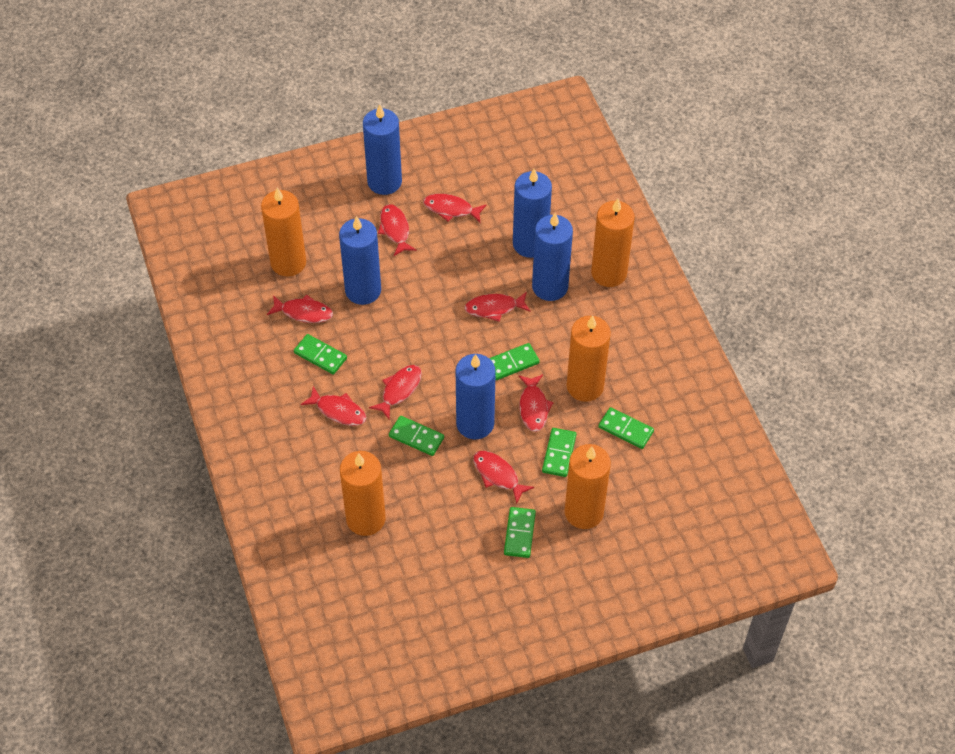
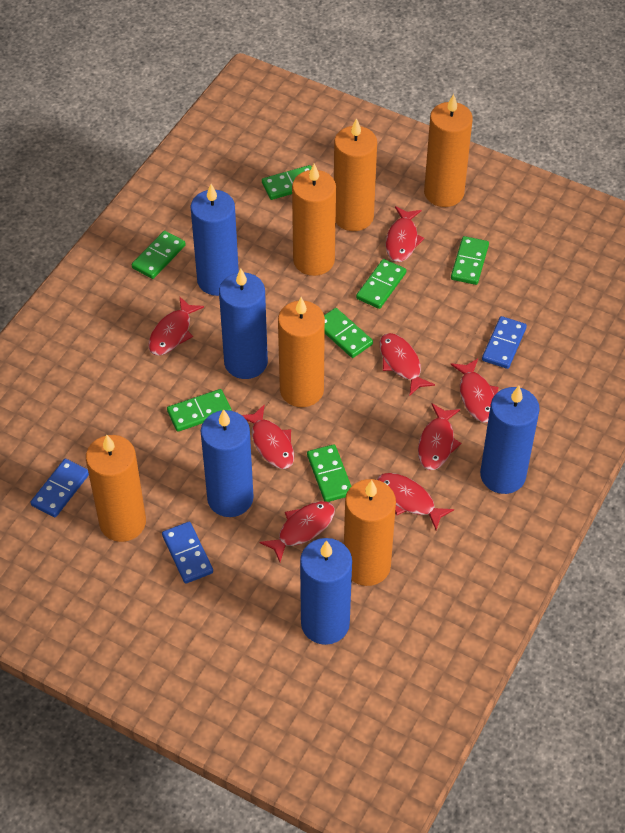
blue domino: none = 0 -> [31,459,89,517] [162,522,213,584] [482,316,527,369] = 3
green domino: [294,334,347,375] [389,416,444,456] [489,343,540,380] [504,507,536,558] [542,428,576,477] [598,407,654,449] = 6 -> [132,231,186,279] [167,389,232,432] [262,165,312,200] [307,444,352,502] [324,308,373,358] [356,259,406,309] [451,236,489,285] = 7
orange candle: [261,188,306,277] [340,451,386,536] [565,444,611,529] [566,315,611,402] [591,198,635,287] = 5 -> [86,435,146,542] [278,297,325,407] [292,164,336,276] [334,118,377,231] [344,479,396,586] [424,94,473,207] = 6

